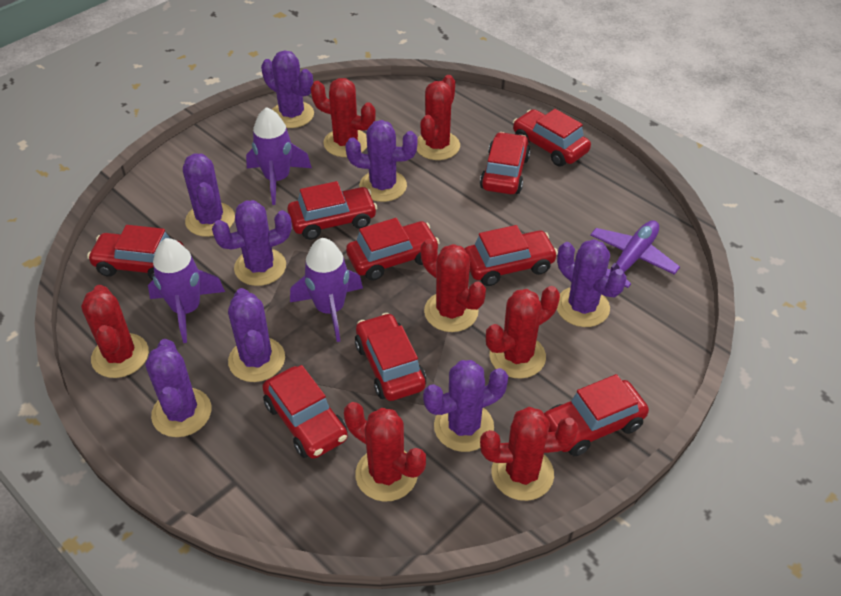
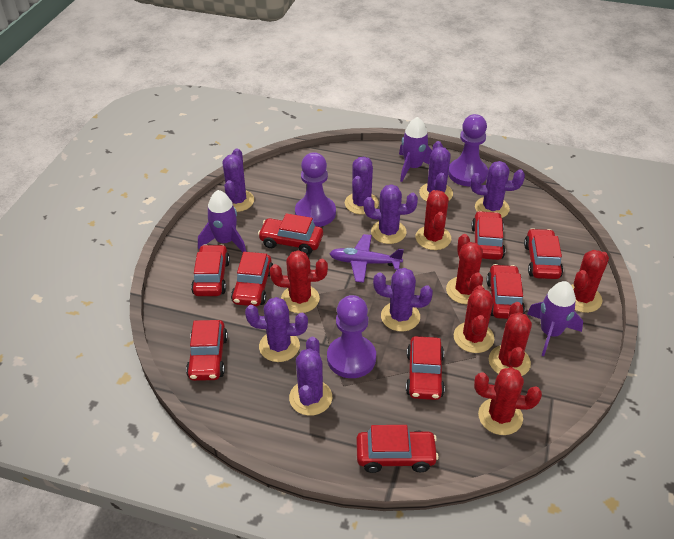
purple pawn: none = 0 -> [295,152,336,227] [327,295,376,378] [448,114,488,186] = 3

